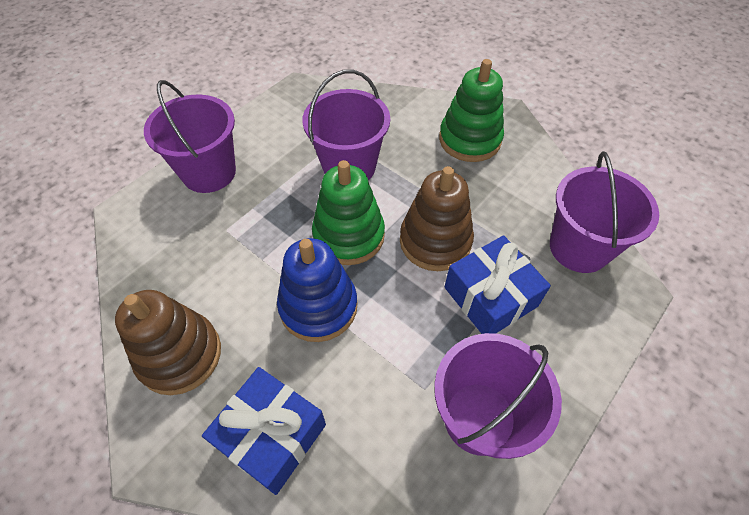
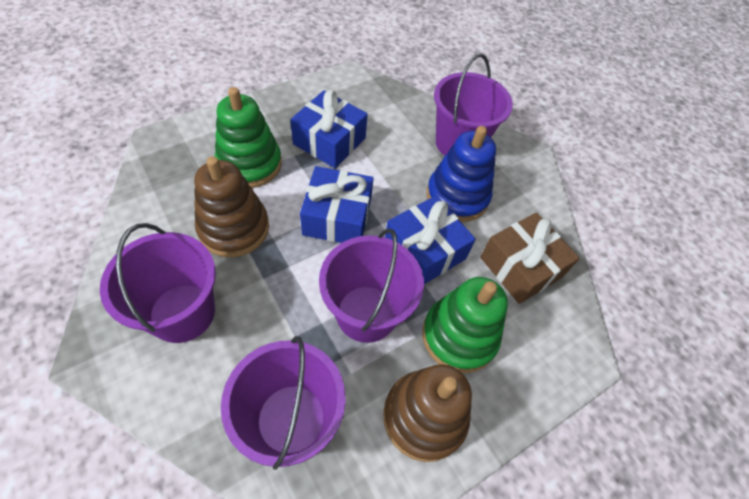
blue gift: [202,367,326,495] [445,235,551,334] = 2 -> [290,90,368,168] [300,166,374,243] [385,195,476,284] = 3
brown gift: none = 0 -> [480,212,580,304] = 1

